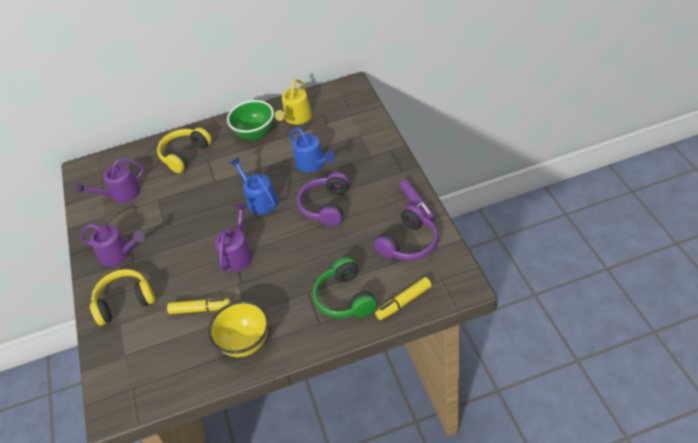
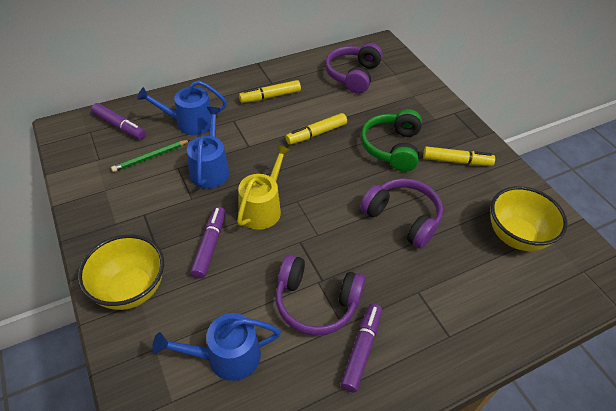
blue watering can: [230,157,278,215] [290,128,335,173] = 2 -> [137,80,227,135] [152,313,281,381] [187,107,230,189] = 3
green bowl: [227,100,274,140] = 1 -> none = 0
green pencil: none = 0 -> [111,140,190,172] = 1
purple headphones: [297,172,349,226] [374,205,438,261] = 2 -> [276,254,365,336] [325,43,383,94] [360,178,443,249] = 3
purple marker: [399,180,435,222] = 1 -> [91,103,146,139] [190,207,225,279] [340,304,382,392] = 3
purple watering can: [76,159,145,203] [80,224,145,267] [215,204,253,272] = 3 -> none = 0
yellow bowl: [208,301,269,357] = 1 -> [78,234,164,310] [491,186,568,251] = 2
yellow headphones: [90,269,155,326] [157,127,212,173] = 2 -> none = 0
yellow marker: [167,299,231,314] [375,277,432,320] = 2 -> [239,80,301,103] [285,113,347,145] [423,146,495,166] = 3

